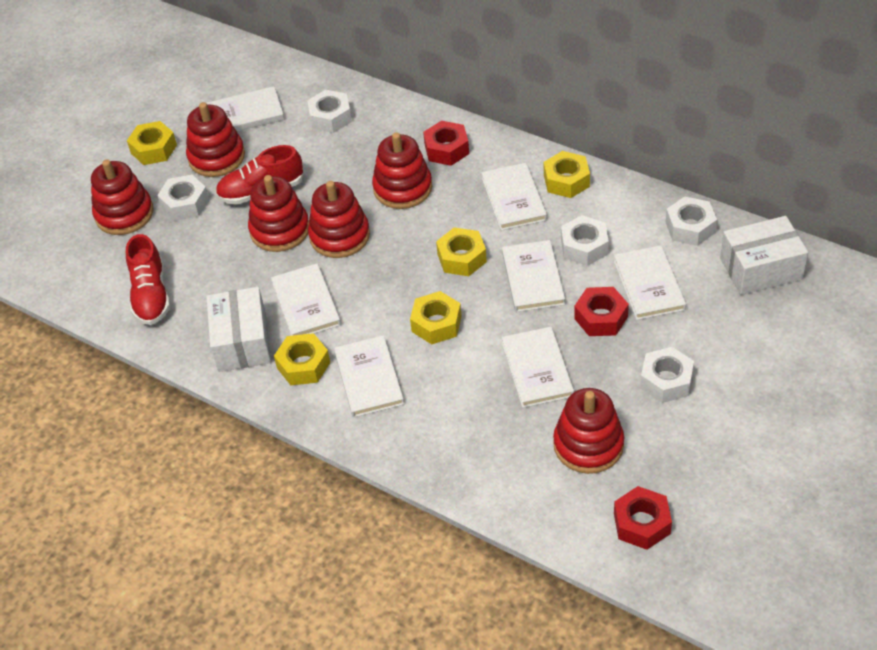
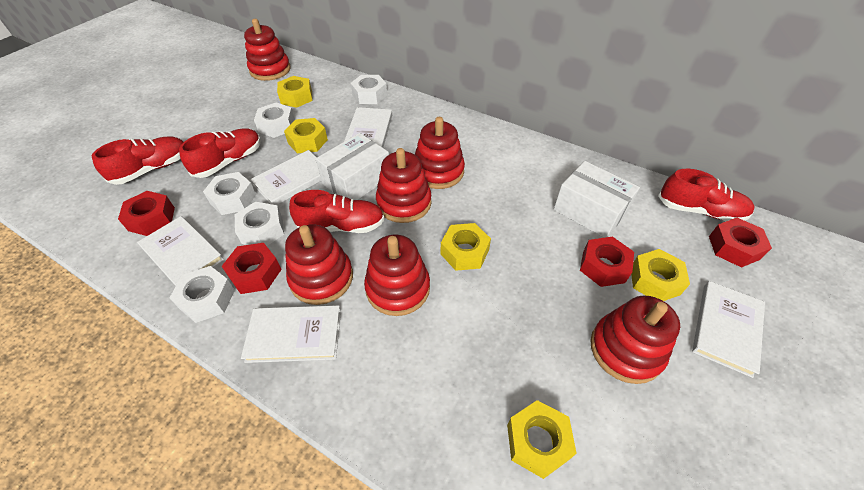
red nut: [423,121,469,166] [574,287,629,336] [614,486,672,550] = 3 -> [118,191,175,236] [222,243,282,294] [580,236,634,287] [709,218,772,268] = 4
red shoe: [126,234,170,325] [215,145,304,205] = 2 -> [91,136,183,185] [179,128,261,178] [289,190,385,233] [658,169,755,221] = 4
white book: [206,86,284,131] [271,263,341,336] [334,335,404,418] [481,163,547,231] [502,240,565,312] [502,327,574,408] [614,245,686,320] = 7 -> [137,216,224,286] [241,305,341,363] [251,150,321,205] [344,107,392,148] [692,281,765,378] = 5

